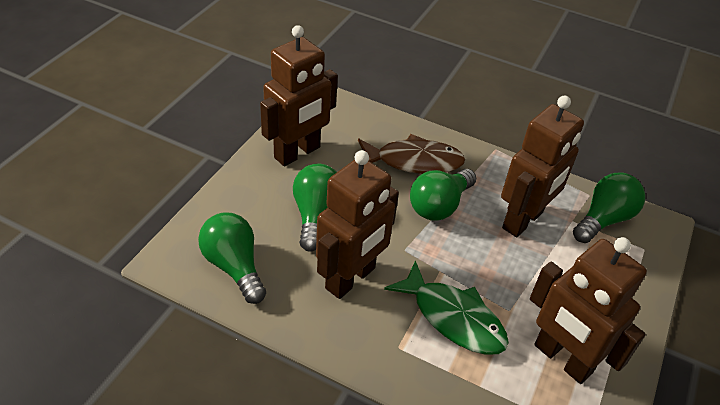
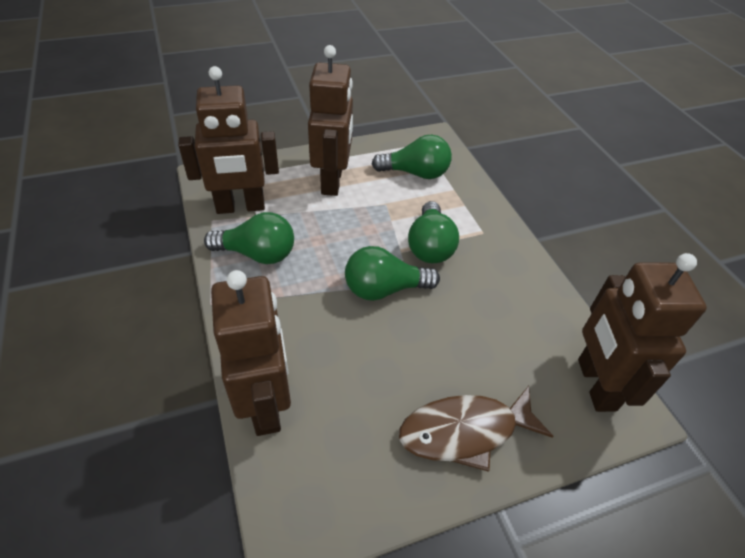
green fish: [384,260,509,355] = 1 -> none = 0

